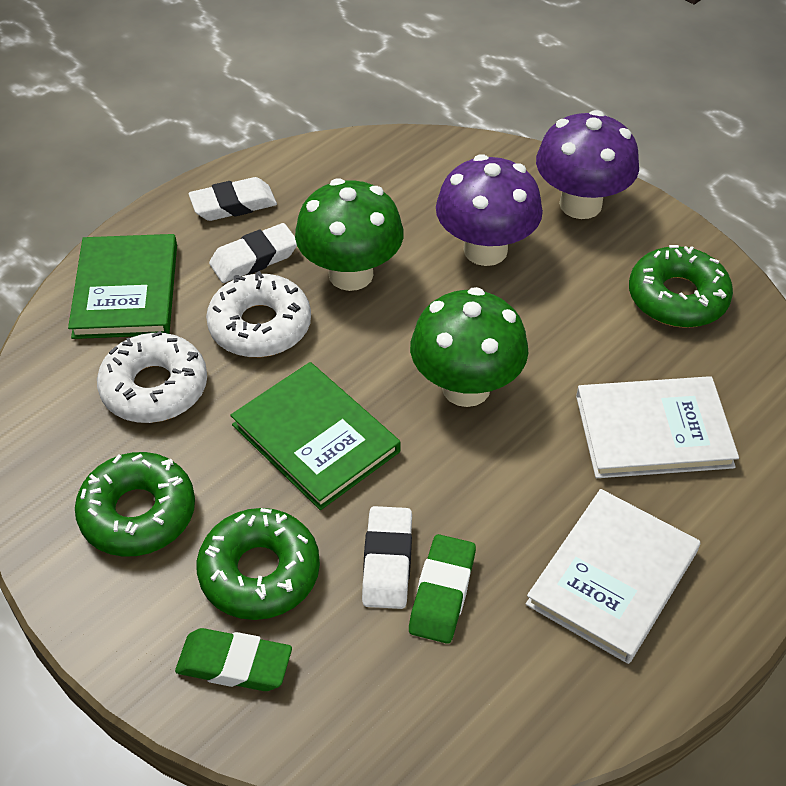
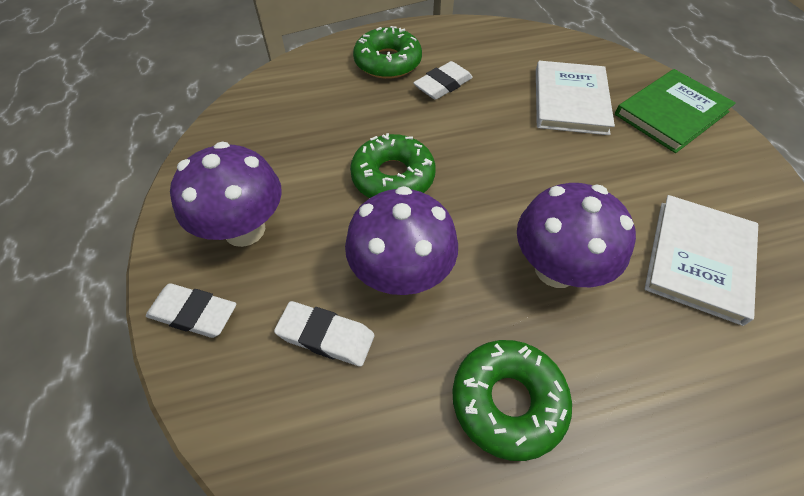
green book: [68,234,177,339] [230,362,401,510] = 2 -> [615,69,736,153] = 1
green eraser: [175,628,292,691] [409,534,476,644] = 2 -> none = 0
green mushroom: [295,179,404,291] [410,287,528,407] = 2 -> none = 0
purple mushroom: [436,154,543,266] [536,110,639,219] = 2 -> [170,142,282,247] [345,186,458,295] [517,183,636,288] = 3
white donut: [97,331,207,423] [206,271,311,357] = 2 -> none = 0

